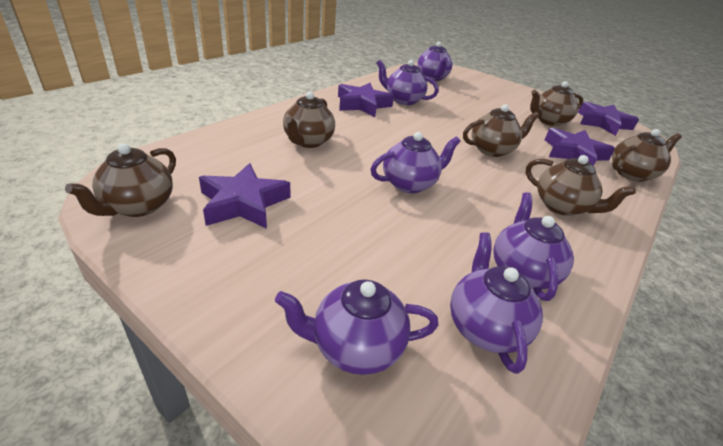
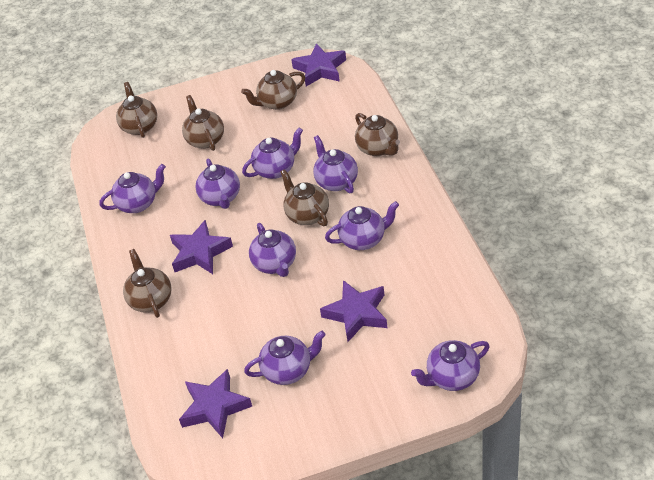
purple teapot: [275,279,438,375] [371,132,461,193] [376,60,439,105] [417,42,452,81] [450,232,543,374] [493,192,574,301] = 6 -> [99,164,166,213] [195,158,240,209] [242,128,303,179] [244,331,326,385] [249,223,296,277] [313,135,358,194] [325,201,399,250] [411,340,490,391] = 8

